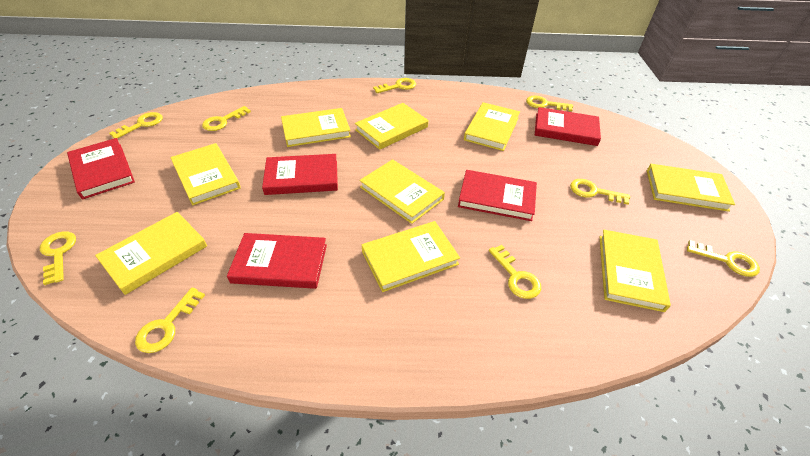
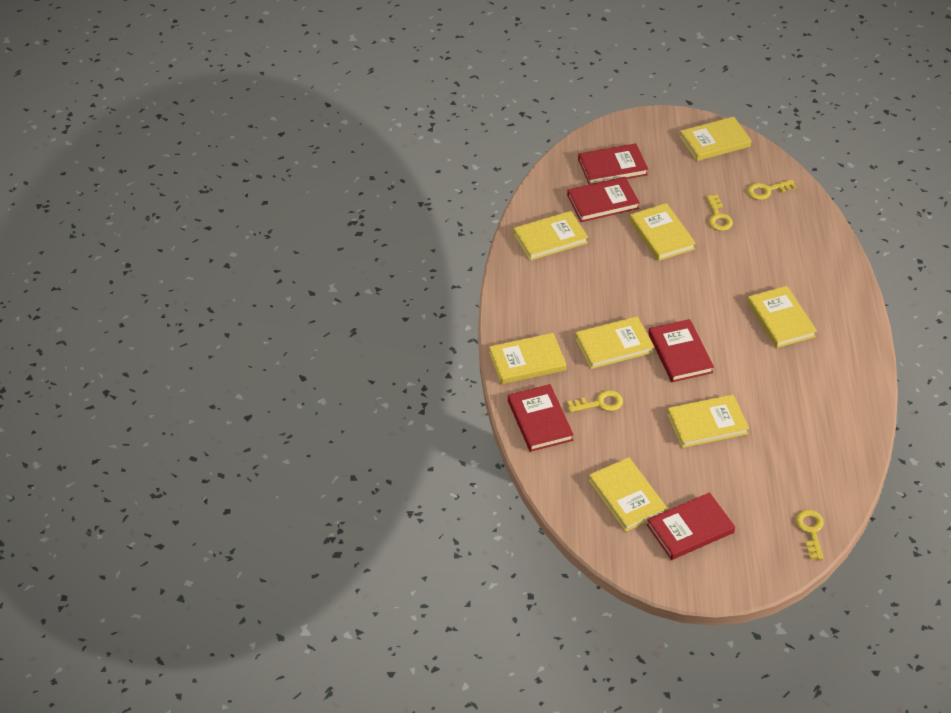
yellow book: [95,212,207,295] [170,143,241,205] [281,108,351,147] [355,103,428,150] [360,159,445,224] [362,221,460,292] [464,102,520,151] [600,230,671,312] [647,164,735,212] = 9 -> [489,333,566,384] [513,211,588,261] [575,316,654,369] [588,457,667,532] [630,203,696,261] [667,395,749,448] [680,117,751,161] [747,286,817,348] = 8
yellow key: [40,231,76,285] [109,112,163,139] [135,287,205,353] [202,106,251,131] [373,78,416,93] [489,245,541,299] [526,95,573,111] [570,179,630,205] [687,240,760,277] = 9 -> [567,390,623,412] [706,195,733,231] [747,180,796,200] [795,510,824,560] = 4

